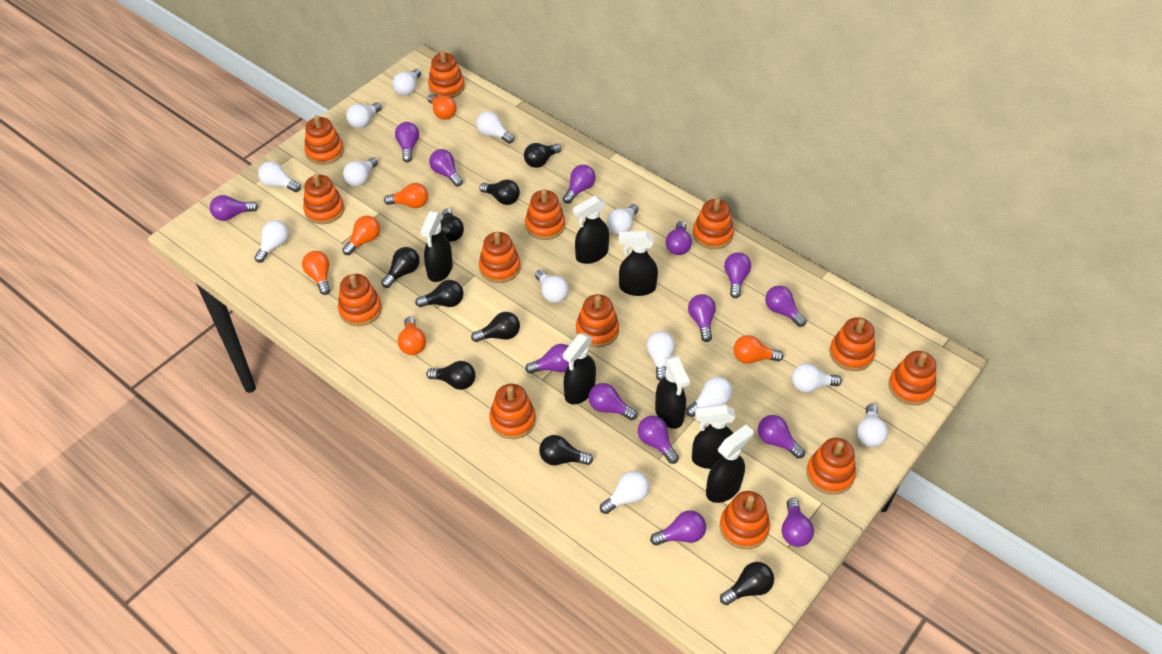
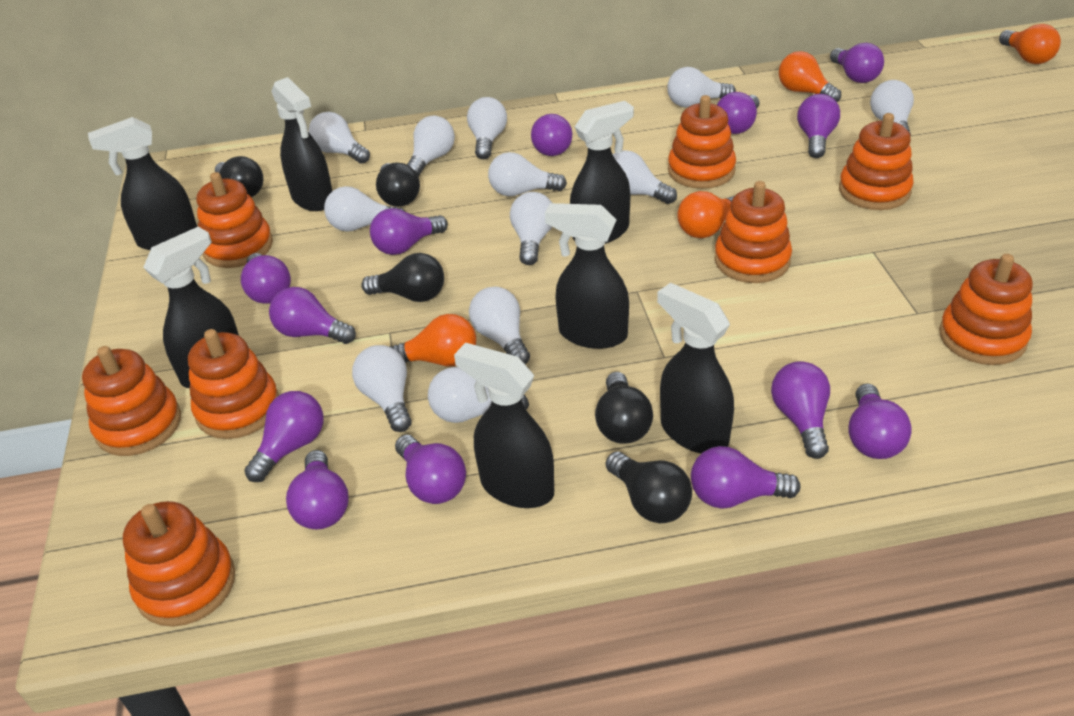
black light bulb: [381,247,420,288] [415,280,463,307] [426,361,476,390] [440,208,464,242] [471,312,520,342] [479,179,520,205] [524,143,561,168] [539,435,593,465] [720,562,774,605] = 9 -> [215,156,263,197] [361,253,444,302] [376,162,420,207] [595,372,653,444] [606,452,692,523] = 5
orange light bulb: [302,251,330,295] [342,216,380,255] [384,183,428,208] [398,317,426,355] [428,94,457,120] [733,335,783,364] = 6 -> [390,314,476,366] [677,191,734,238] [779,51,841,102] [999,24,1061,64] = 4
orange stacking toy: [303,174,344,224] [304,115,344,165] [338,274,382,326] [428,51,465,98] [479,232,521,283] [489,384,536,439] [525,189,565,240] [576,294,619,347] [693,198,734,249] [720,491,770,549] [806,438,856,495] [829,317,875,371] [888,351,936,405] = 13 -> [82,346,181,456] [123,501,235,627] [188,329,279,439] [196,172,273,268] [668,95,736,189] [715,181,792,283] [839,113,914,210] [939,254,1033,365] = 8
purple light bulb: [210,195,258,221] [395,122,419,162] [429,149,463,187] [525,344,569,374] [563,165,596,204] [589,383,638,420] [638,416,679,464] [650,510,706,546] [666,221,692,255] [688,294,716,342] [724,252,751,298] [758,415,805,459] [765,286,806,327] [782,498,814,547] = 14 -> [241,253,291,304] [244,391,324,482] [269,287,356,344] [286,450,349,530] [370,208,448,255] [395,435,466,504] [531,114,572,156] [691,446,801,509] [717,92,759,134] [771,361,830,459] [797,94,840,158] [830,43,884,83] [848,383,912,459] = 13
white light bulb: [254,220,289,263] [258,161,301,192] [343,157,378,186] [346,102,382,128] [393,69,421,96] [476,111,514,144] [535,270,569,303] [600,471,649,514] [607,204,639,235] [647,331,675,381] [686,377,732,417] [792,363,842,392] [857,404,888,447] = 13 -> [308,112,370,164] [324,186,404,232] [352,345,412,432] [407,115,455,177] [428,367,529,423] [467,97,507,159] [469,287,530,364] [488,152,567,196] [510,192,552,265] [612,150,677,204] [667,67,736,108] [870,80,914,137] = 12

